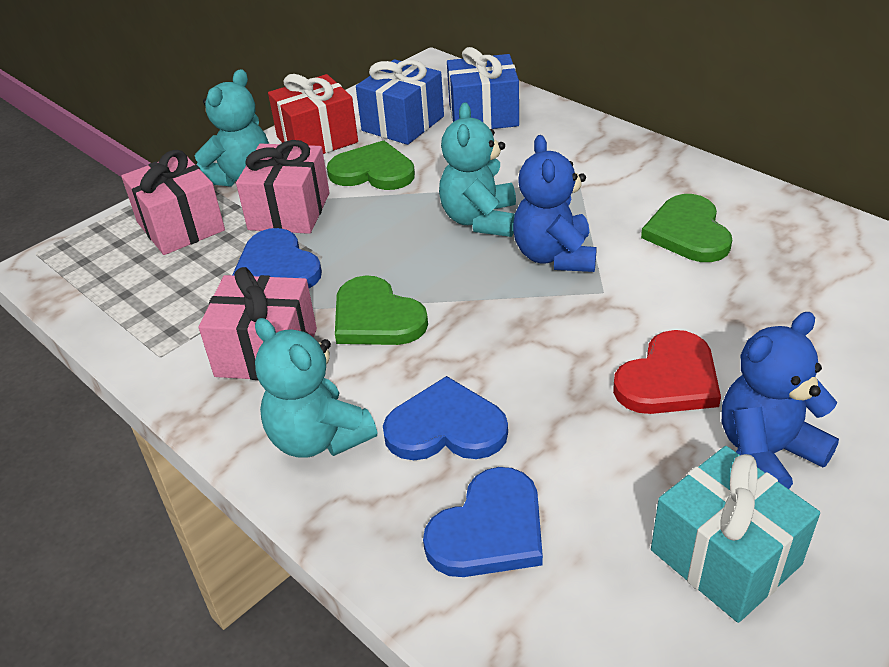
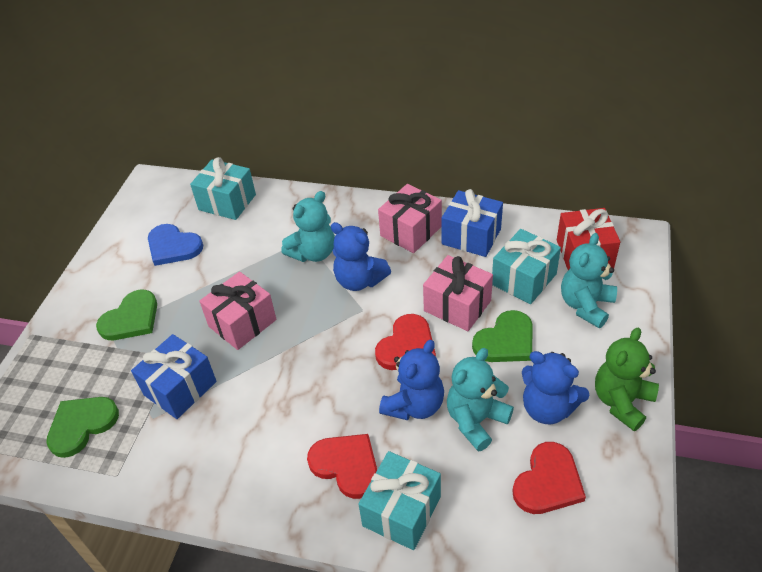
blue heart: [232,228,322,288] [383,376,508,460] [423,467,543,577] = 3 -> [148,224,203,266] = 1
blue teddy bear: [513,135,597,272] [722,312,839,489] = 2 -> [331,222,391,291] [379,340,444,420] [522,351,590,424] = 3
green teddy bear: none = 0 -> [595,328,659,431] = 1
red heart: [613,330,721,414] = 1 -> [307,434,377,499] [375,314,436,370] [512,442,586,514] = 3
turquoise gift: [651,446,820,623] = 1 -> [190,157,256,220] [358,451,441,550] [492,229,561,304] = 3

